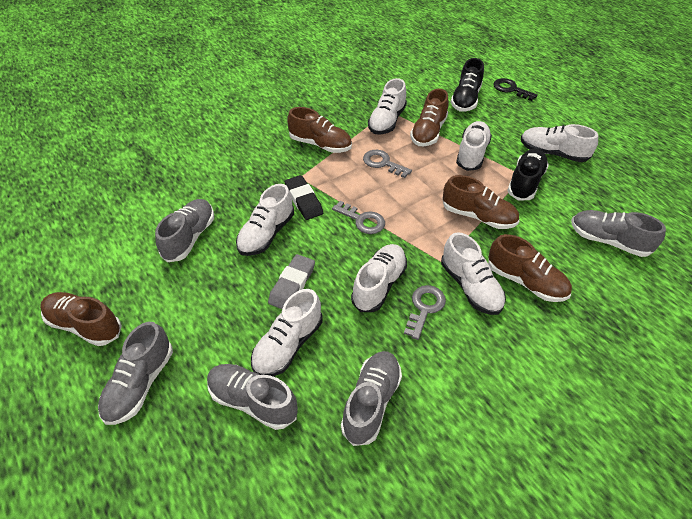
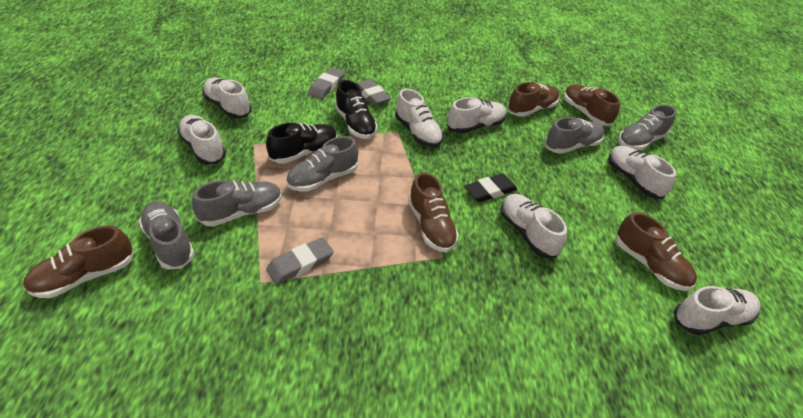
black key: [493,78,538,101] = 1 -> none = 0
grey eraser: [268,254,315,309] = 1 -> [266,237,334,285] [308,68,345,99] [356,79,391,106] = 3
grey key: [332,201,385,234] [363,150,412,178] [404,285,446,340] = 3 -> none = 0

